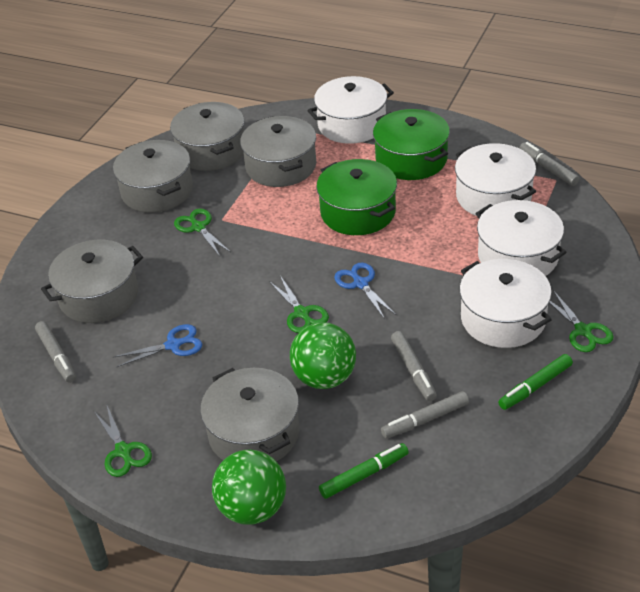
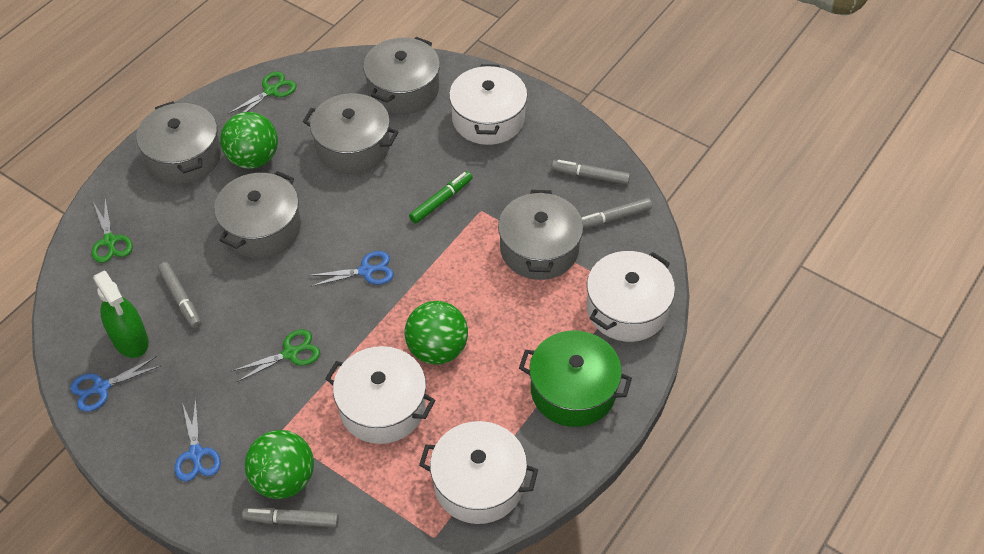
blue scissors: [114,324,202,367] [334,262,396,319] = 2 -> [70,356,161,412] [174,399,221,482] [308,251,394,287] = 3
green ball: [212,449,286,525] [290,322,356,389] = 2 -> [220,112,278,169] [245,430,314,499] [405,301,468,364] = 3
green marker: [319,443,409,499] [498,354,573,410] = 2 -> [409,171,473,224] = 1
green pot: [316,159,397,235] [373,109,450,180] = 2 -> [519,331,632,427] = 1
green scissors: [93,406,152,477] [174,209,230,256] [269,276,329,333] [549,290,614,352] = 4 -> [92,198,133,263] [228,71,297,114] [232,329,320,382] = 3
green spray bottle: none = 0 -> [93,270,149,358] = 1

